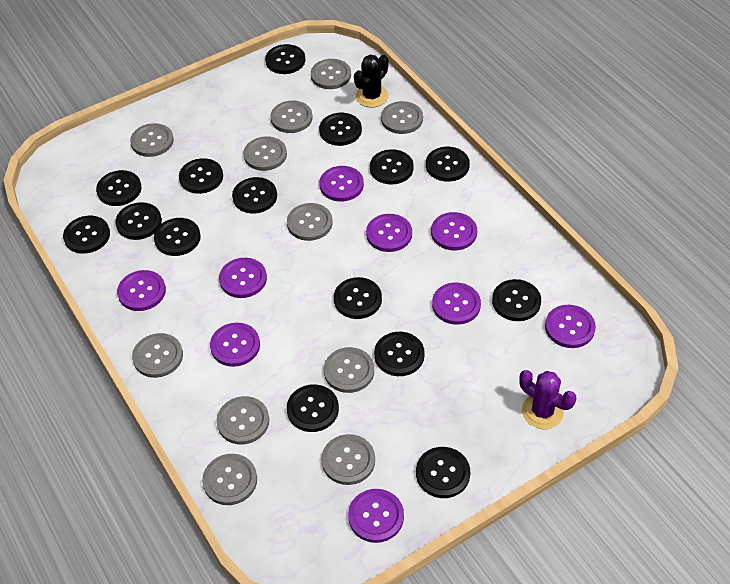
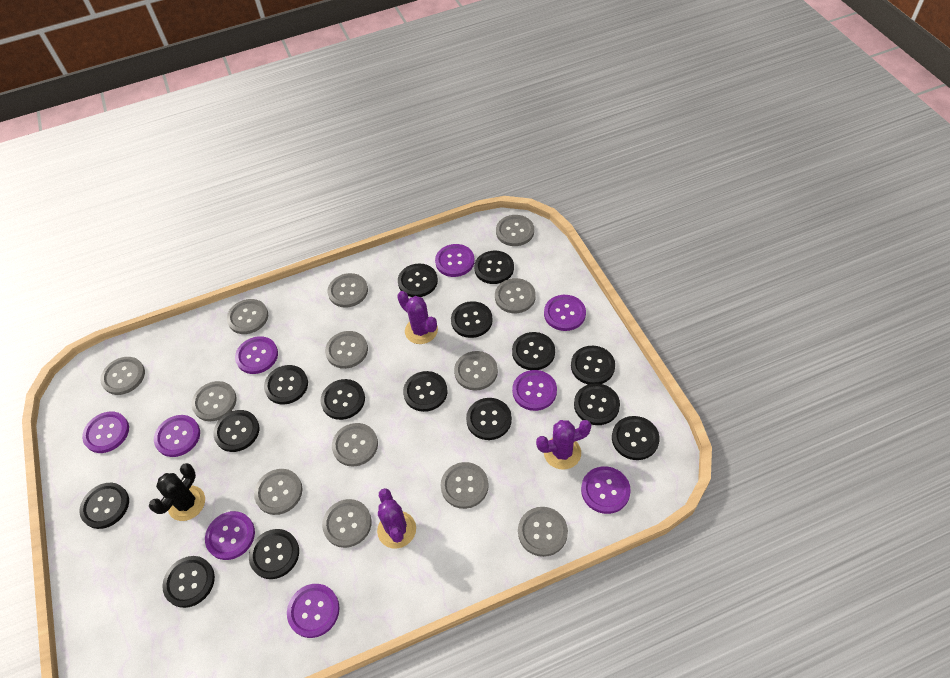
grey button: [130,123,174,157] [132,333,183,378] [202,454,257,505] [216,396,269,444] [243,136,287,171] [270,101,313,133] [287,203,333,241] [311,59,351,89] [321,434,375,485] [324,347,374,393] [381,101,423,134] = 11 -> [100,357,145,395] [192,381,237,421] [227,299,268,334] [254,469,302,515] [322,499,372,548] [325,331,368,369] [328,273,368,308] [332,423,378,467] [441,462,489,509] [454,351,498,391] [495,278,536,313] [496,215,534,246] [518,507,568,557] = 13
purple cactus: [519,370,576,429] = 1 -> [377,488,416,549] [397,291,438,344] [536,420,591,470] = 3

